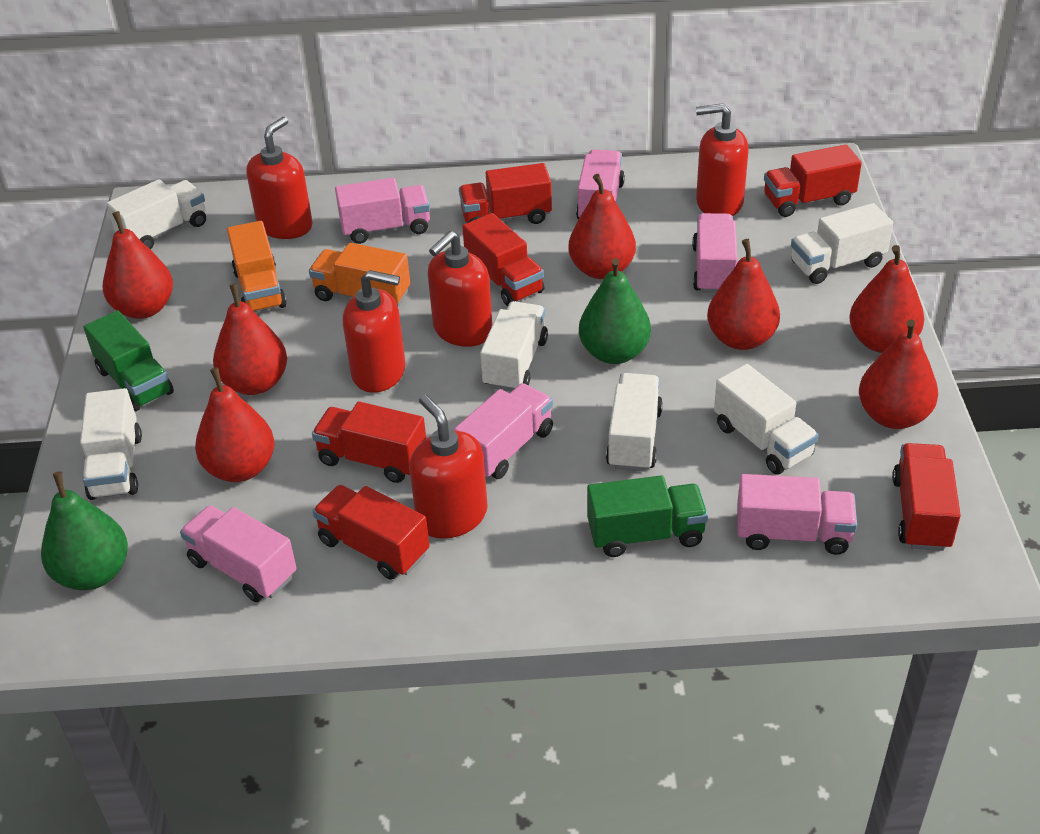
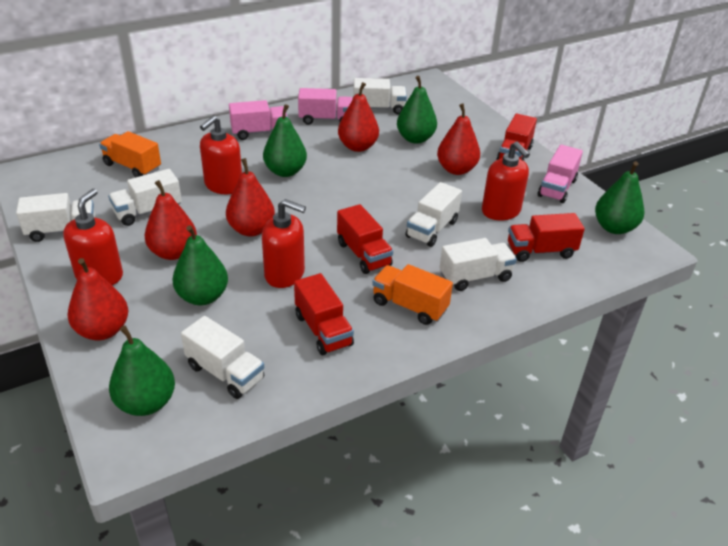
green pear: [41,471,128,590] [579,258,651,364] = 2 -> [109,326,175,416] [173,225,228,305] [263,104,307,177] [397,76,437,144] [595,161,644,234] = 5
green truck: [84,310,174,411] [587,475,708,557] = 2 -> none = 0
pink truck: [180,505,297,602] [335,178,430,244] [454,383,553,479] [576,149,625,220] [692,213,738,293] [737,474,857,555] = 6 -> [229,100,288,140] [298,88,353,125] [538,145,583,203] = 3
red pear: [103,211,173,319] [195,367,274,482] [213,283,287,395] [568,174,636,279] [707,239,780,350] [849,245,924,353] [859,319,938,429] = 7 -> [68,258,128,340] [144,180,197,260] [226,158,275,237] [338,82,379,152] [437,104,480,175] = 5
red soap dispenser: [246,117,313,239] [343,270,405,393] [409,395,488,539] [428,231,493,347] [696,103,749,216] = 5 -> [63,189,123,285] [200,116,242,194] [262,199,306,288] [482,141,530,220] = 4
red truck: [312,401,426,483] [313,485,430,579] [459,163,552,224] [462,213,544,306] [764,144,862,217] [892,443,961,551] = 6 -> [294,273,354,355] [337,204,393,274] [496,113,537,161] [508,213,585,262] = 4

